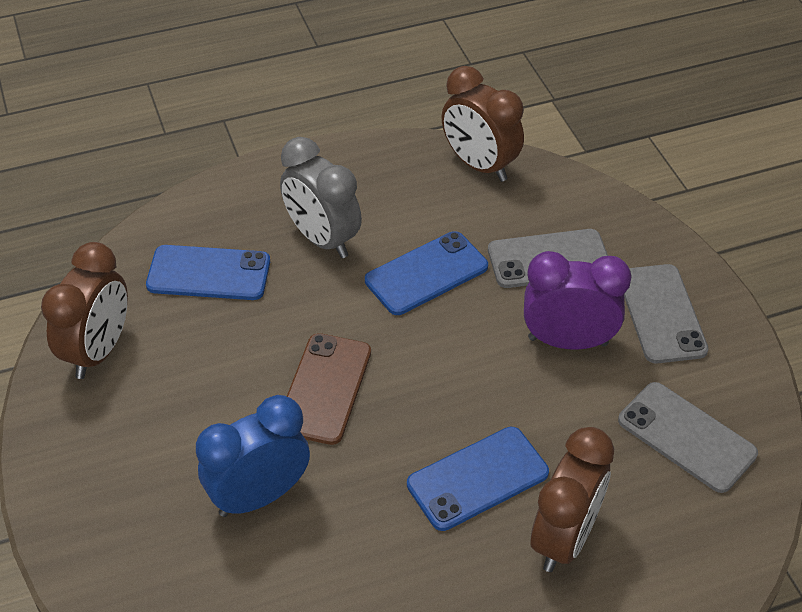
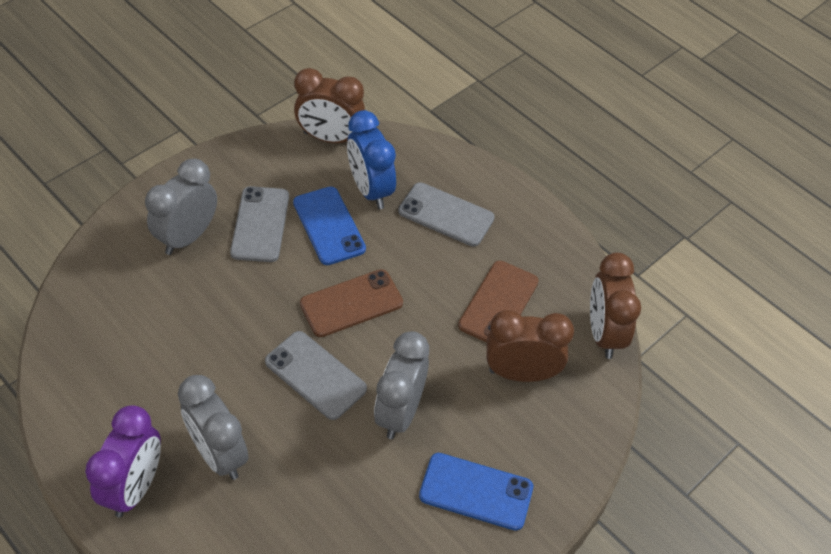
blue phone: [146,245,270,300] [365,231,488,315] [407,427,549,531] = 3 -> [293,186,366,265] [419,453,533,531] = 2
brown phone: [287,333,371,445] = 1 -> [300,269,403,337] [458,261,539,343] = 2
grey clock: [280,137,362,258] = 1 -> [145,159,217,255] [178,375,248,480] [374,331,429,439] = 3

